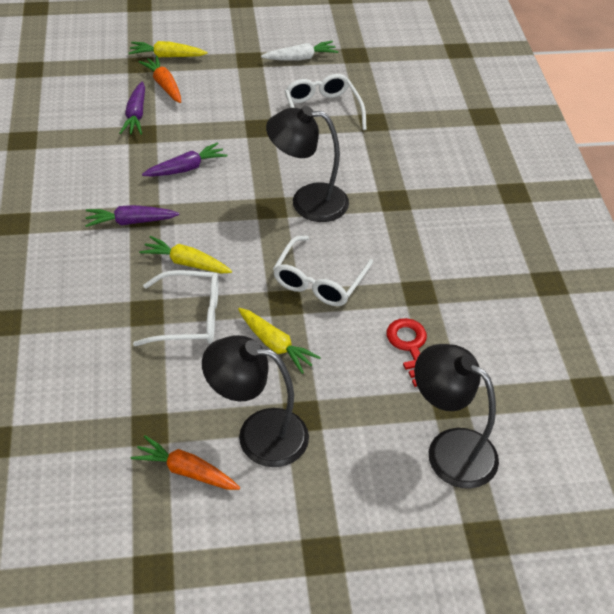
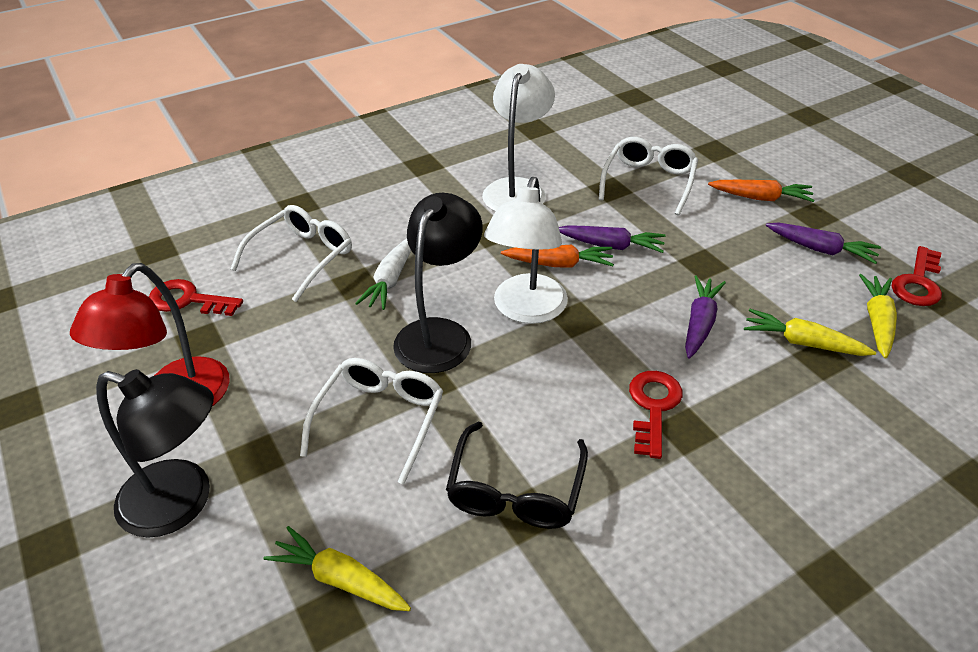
black glasses: none = 0 -> [446,422,588,529] = 1
black lamp: [202,335,309,467] [266,106,349,222] [414,344,499,489] = 3 -> [96,369,214,538] [393,193,483,373] = 2
red key: [387,318,427,387] = 1 -> [149,279,243,316] [629,371,683,459] [892,246,942,306] = 3
red lamp: none = 0 -> [70,263,230,406] = 1
white lamp: none = 0 -> [482,64,555,212] [484,177,568,324] = 2

